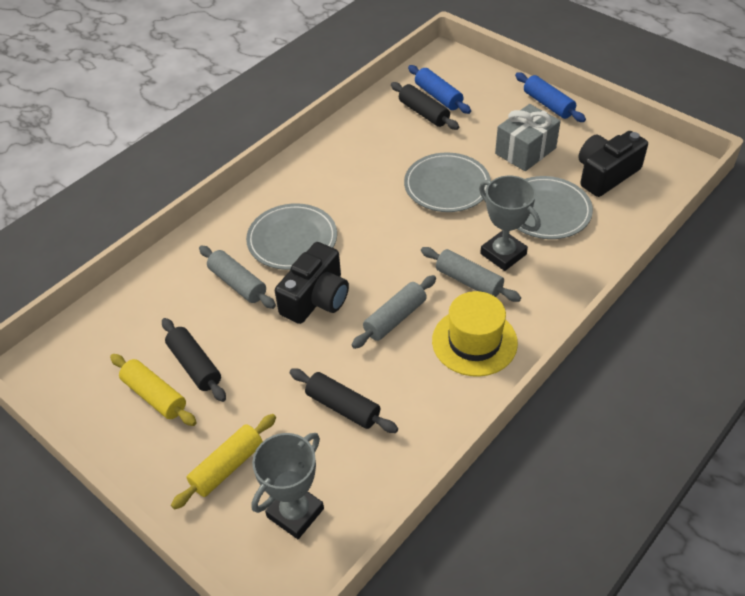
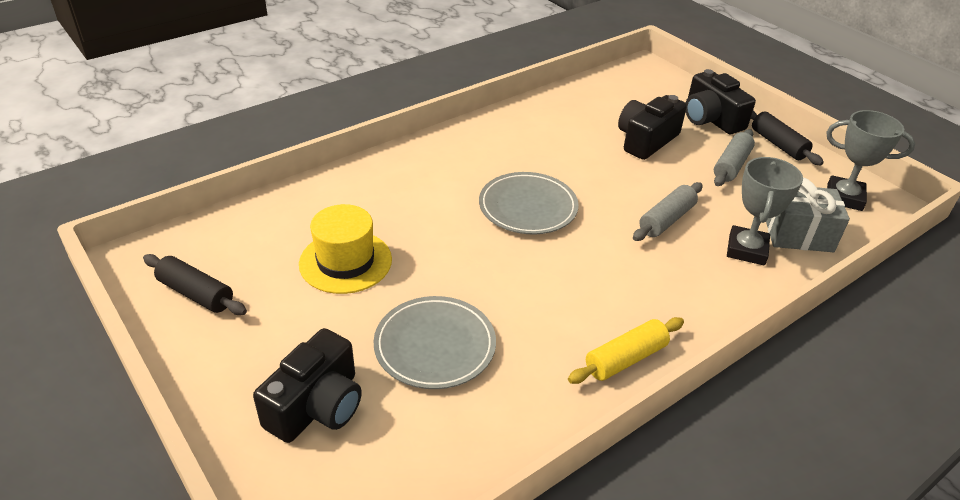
black camera: [275,242,349,324] [578,131,648,197] = 2 -> [253,328,362,443] [618,95,687,160] [686,69,756,134] = 3
black rolling pin: [162,318,226,402] [290,369,398,433] [391,82,459,130] = 3 -> [143,254,247,315] [751,110,824,165] = 2
blue rolling pin: [408,65,471,114] [515,73,586,122] = 2 -> none = 0
grey plate: [246,203,337,270] [404,153,491,212] [517,176,593,239] = 3 -> [373,296,496,389] [479,172,579,234] = 2
grey rolling pin: [199,246,276,309] [352,275,436,349] [421,247,521,302] = 3 -> [633,182,703,241] [714,129,755,186] = 2
yellow rolling pin: [110,354,197,426] [171,414,276,510] = 2 -> [568,317,684,384] = 1

